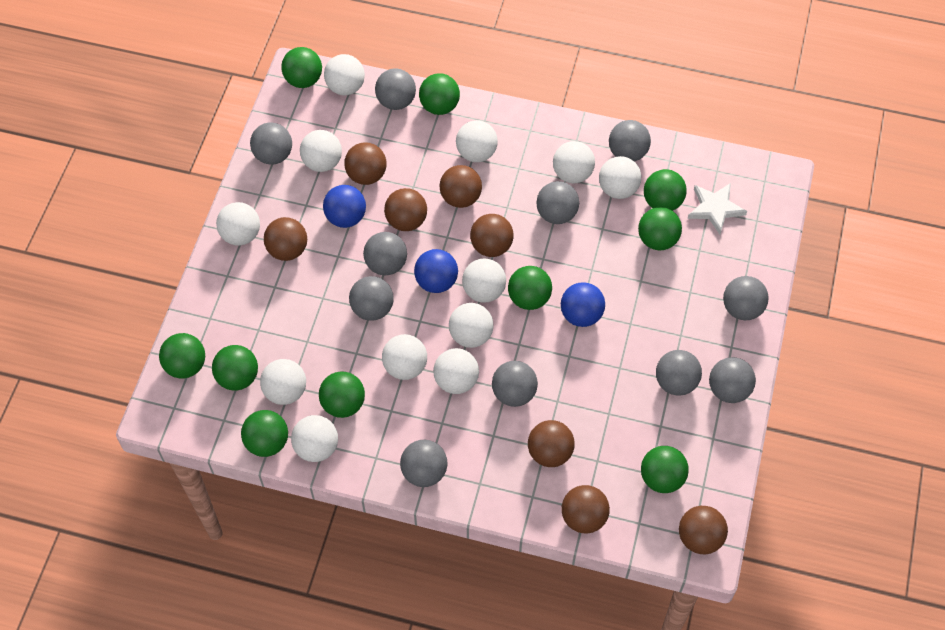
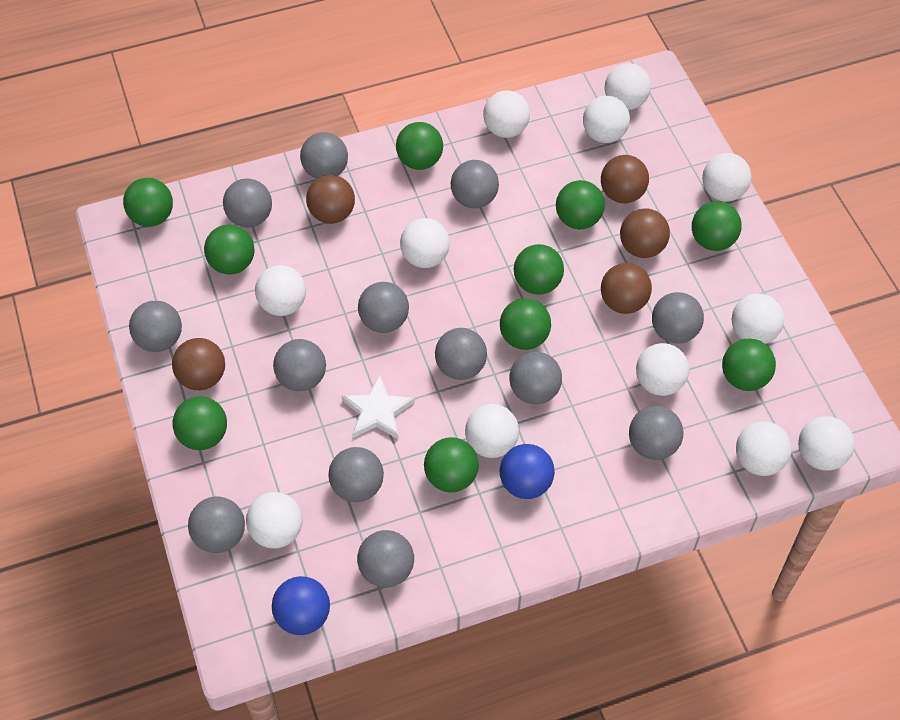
blue ball: [323,185,366,228] [414,249,458,293] [561,282,605,327] = 3 -> [272,576,330,635] [500,444,555,499] = 2
brown ball: [264,217,307,261] [344,142,387,185] [384,188,427,231] [439,165,482,208] [470,214,514,257] [528,420,575,467] [561,485,610,533] [679,506,728,554] = 8 -> [172,338,225,390] [306,175,355,224] [601,155,649,203] [601,263,652,314] [620,208,670,258] = 5
grey ball: [250,122,292,165] [349,276,394,321] [363,232,407,275] [375,68,416,110] [400,440,447,487] [492,361,538,407] [536,181,579,224] [609,120,651,162] [656,350,702,396] [709,357,756,403] [723,276,768,320] = 11 -> [129,301,182,352] [188,497,245,553] [223,179,272,228] [273,339,326,391] [300,132,348,179] [328,447,384,502] [357,530,414,588] [358,282,409,333] [435,328,487,380] [451,160,499,208] [509,352,562,404] [629,406,684,460] [652,292,704,344] = 13

